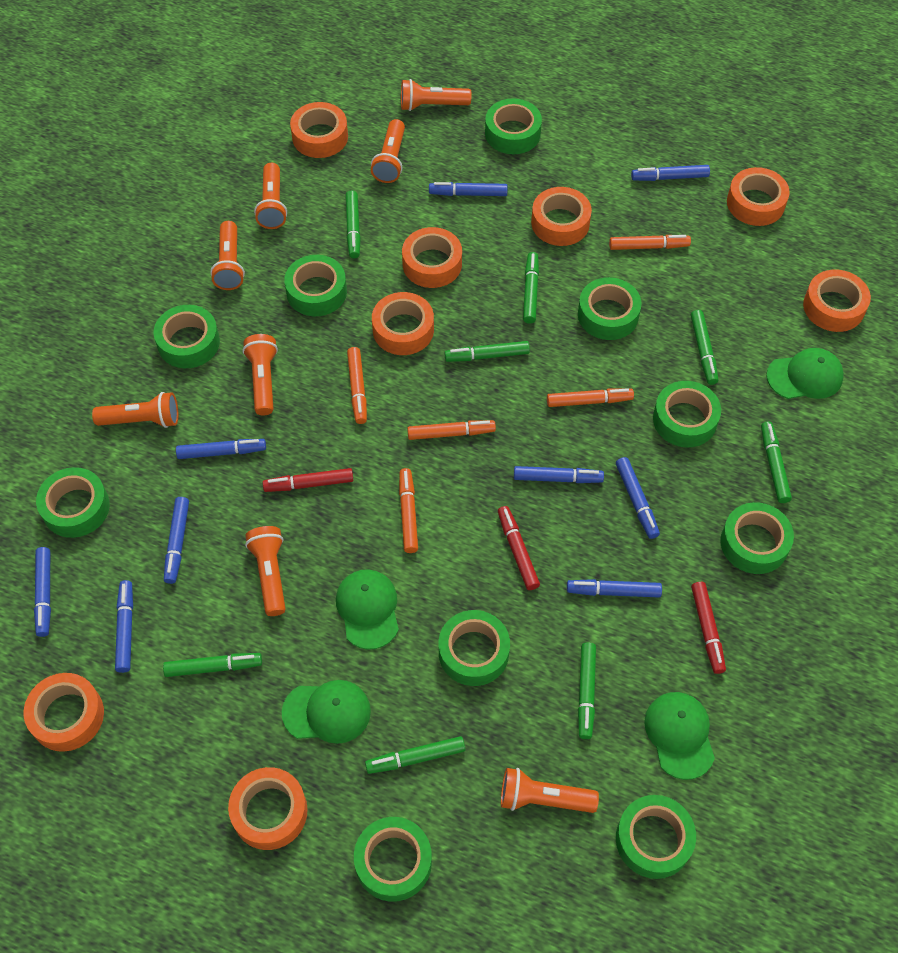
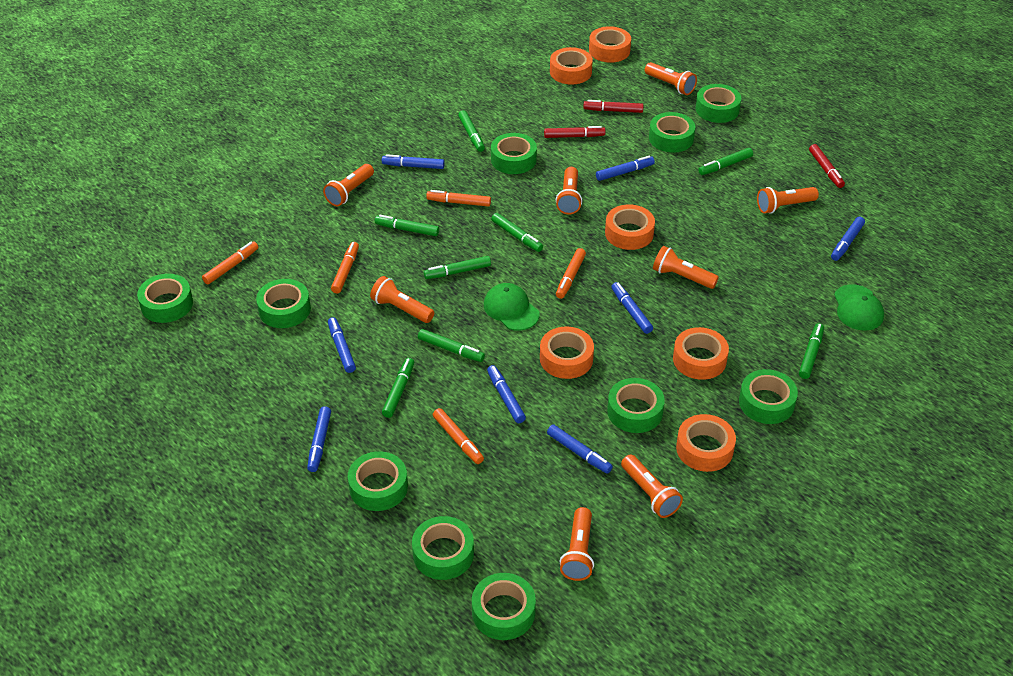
blue marker: [34,547,51,637] [115,580,133,673] [164,497,189,584] [176,439,266,459] [429,182,507,196] [514,466,604,483] [567,579,662,597] [616,457,660,539] [631,165,710,181] = 9 -> [307,406,331,472] [328,317,356,373] [382,154,445,169] [487,365,526,423] [547,424,613,474] [596,156,655,181] [611,282,653,334] [831,217,865,261] = 8
green cap: [282,680,371,744] [336,569,399,650] [644,692,715,780] [766,348,844,399] = 4 -> [484,283,540,331] [834,284,884,331] = 2
orange tape: [24,673,104,752] [228,767,308,850] [290,102,348,158] [372,292,434,355] [402,227,462,288] [531,187,592,246] [727,167,790,226] [803,269,871,332] = 8 -> [540,327,594,379] [550,47,593,85] [589,26,631,63] [605,205,655,250] [673,327,729,380] [676,414,736,472] = 6

